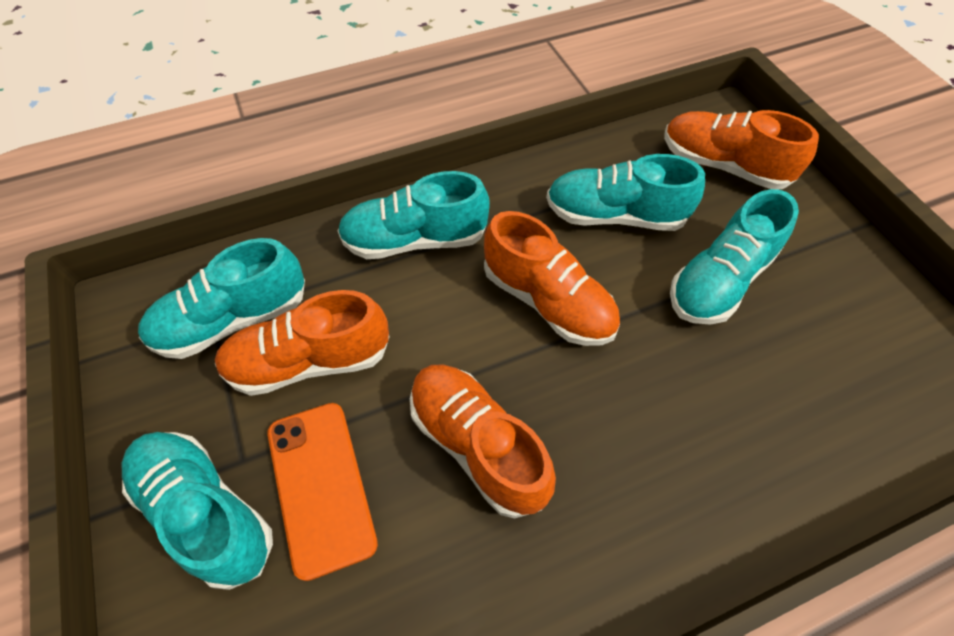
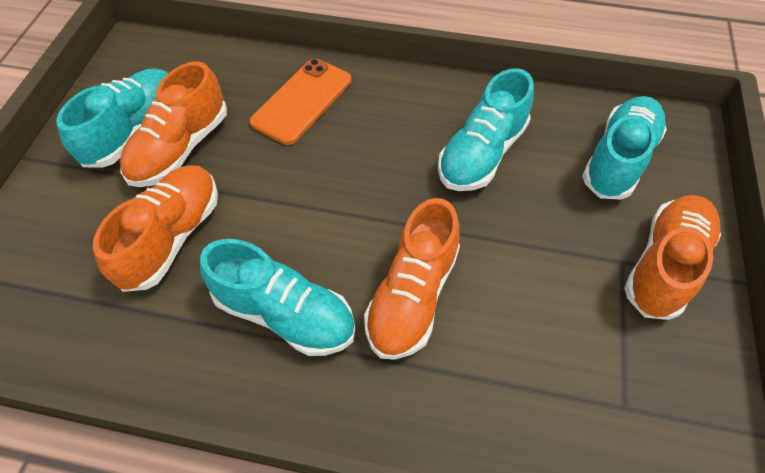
turquoise shoe: [122,432,273,590] [138,238,305,359] [337,171,490,259] [546,154,705,231] [670,189,799,325] = 5 -> [56,68,168,168] [200,239,355,356] [438,68,534,191] [582,96,667,200] = 4

